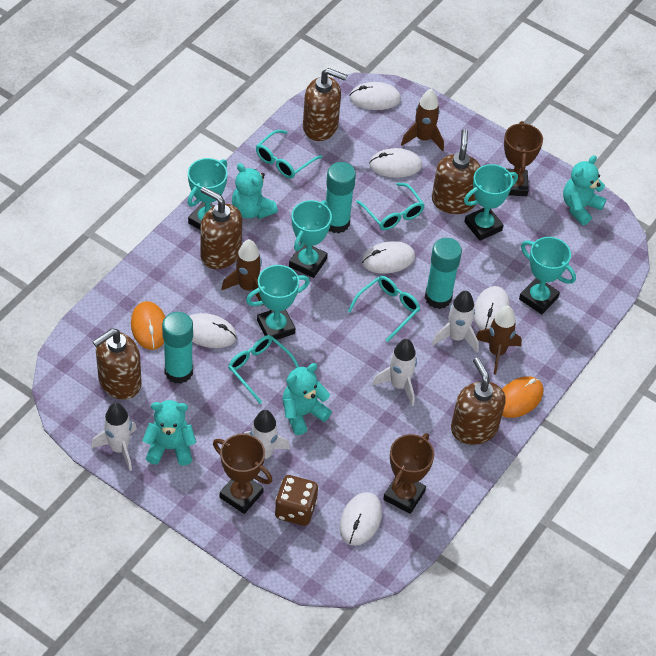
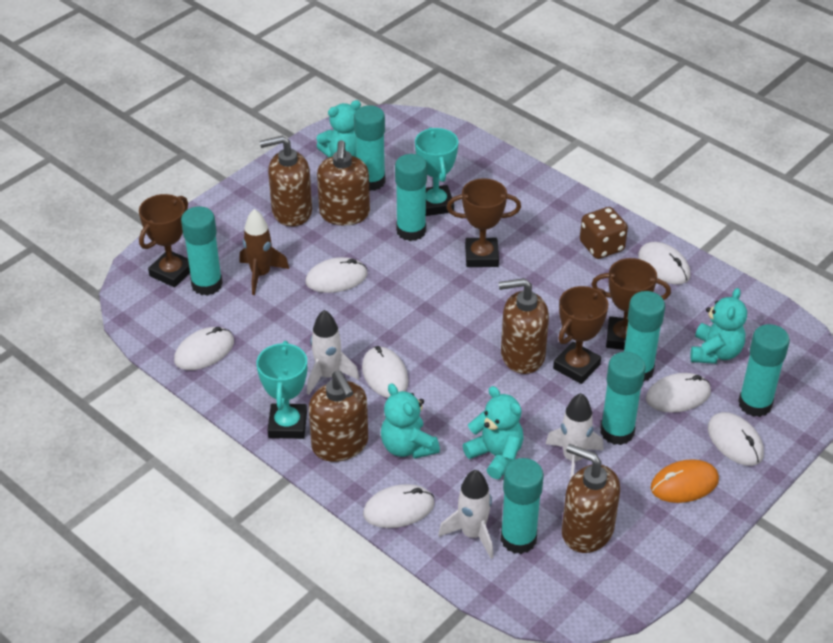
brown rocket: [222,239,264,306] [401,89,444,151] [476,306,522,375] = 3 -> [240,209,289,295] = 1
brown trophy: [213,434,272,514] [383,433,434,514] [504,121,543,196] = 3 -> [139,194,190,287] [447,178,521,267] [553,286,608,384] [592,258,671,350] = 4
orange mouse: [131,301,165,350] [502,376,544,418] = 2 -> [651,459,719,503] = 1
turquoise glasses: [228,335,299,404] [256,130,322,179] [348,276,420,342] [356,183,425,230] = 4 -> none = 0
turquoise glue stick: [162,312,193,384] [326,162,356,233] [425,238,462,309] = 3 -> [181,206,223,296] [354,105,385,191] [395,154,427,241] [501,458,544,554] [600,352,646,445] [624,291,665,381] [738,324,790,417] = 7
turquoise trophy: [187,158,228,230] [246,265,310,341] [289,200,332,278] [464,164,518,241] [519,237,576,314] = 5 -> [256,341,307,439] [415,127,458,216] = 2
white mouse: [189,313,237,348] [340,492,382,546] [349,82,401,110] [362,241,415,274] [369,148,422,178] [473,286,510,330] = 6 -> [174,327,234,370] [305,257,368,293] [362,346,409,398] [363,484,435,528] [638,242,691,285] [646,373,711,413] [708,412,764,466] = 7
white rocket: [91,403,137,471] [243,410,290,476] [372,339,417,406] [432,290,479,353] = 4 -> [307,310,359,395] [438,470,494,559] [546,393,603,480] = 3

